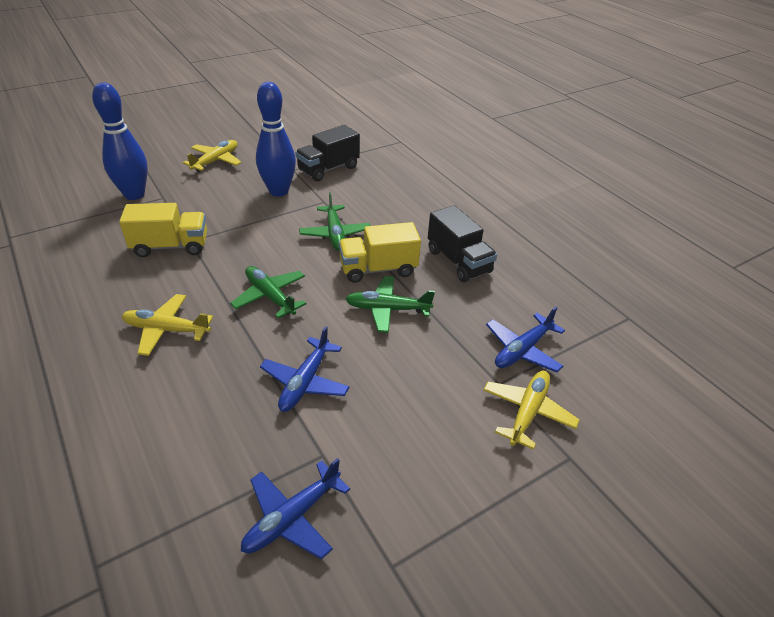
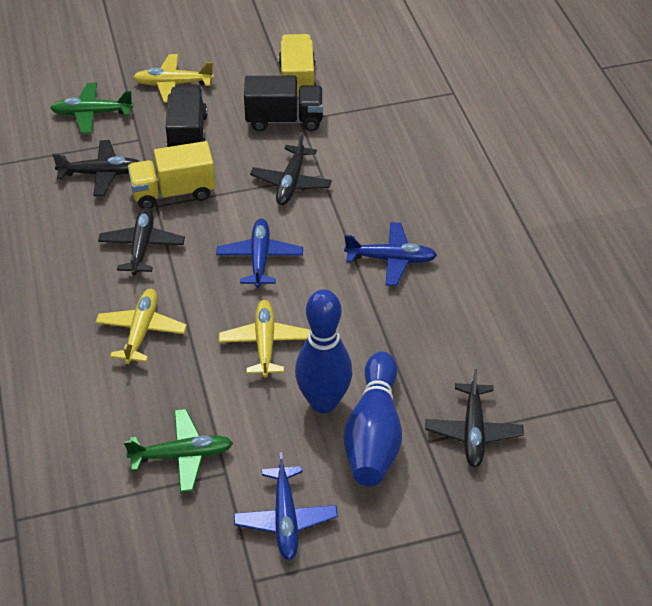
black plane: none = 0 -> [52,140,140,196] [98,207,185,275] [250,132,332,205] [425,369,524,467] = 4
green plane: [230,266,307,318] [299,192,370,251] [345,276,435,333] = 3 -> [50,82,134,134] [124,409,233,493] = 2

